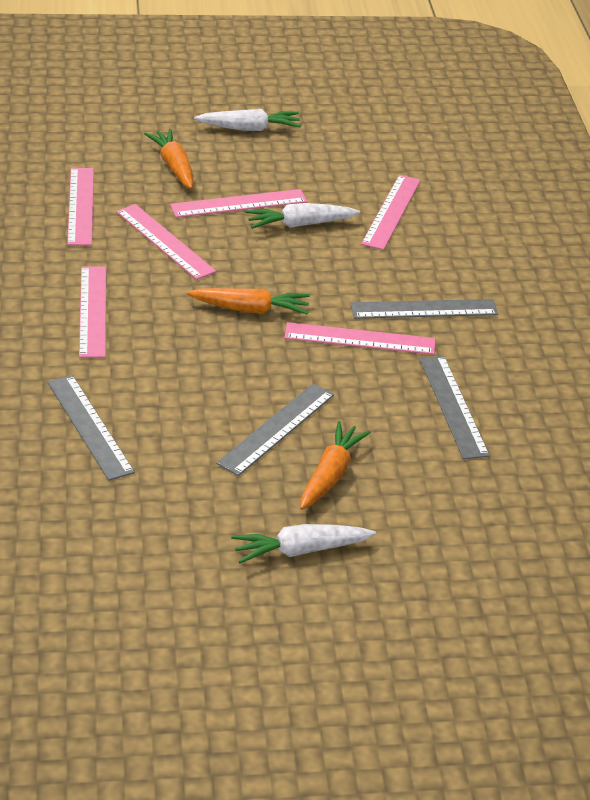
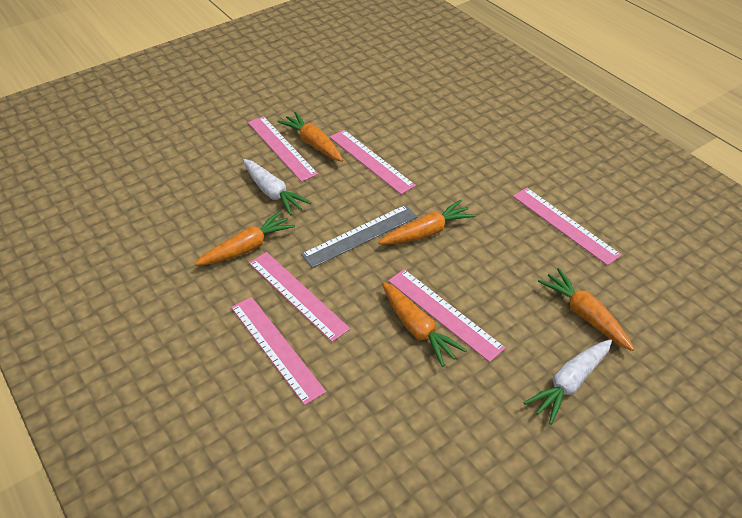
grey ruler: [48,375,135,481] [217,383,334,476] [350,299,498,319] [419,356,490,459] = 4 -> [301,205,417,268] = 1
orange carrot: [144,129,193,189] [187,288,310,315] [300,421,371,510] = 3 -> [195,211,295,266] [277,112,343,162] [379,200,476,244] [382,282,467,367] [538,268,635,351] = 5
white carrot: [194,109,301,131] [231,524,376,563] [246,203,360,229] = 3 -> [243,159,311,216] [523,339,612,424] = 2

